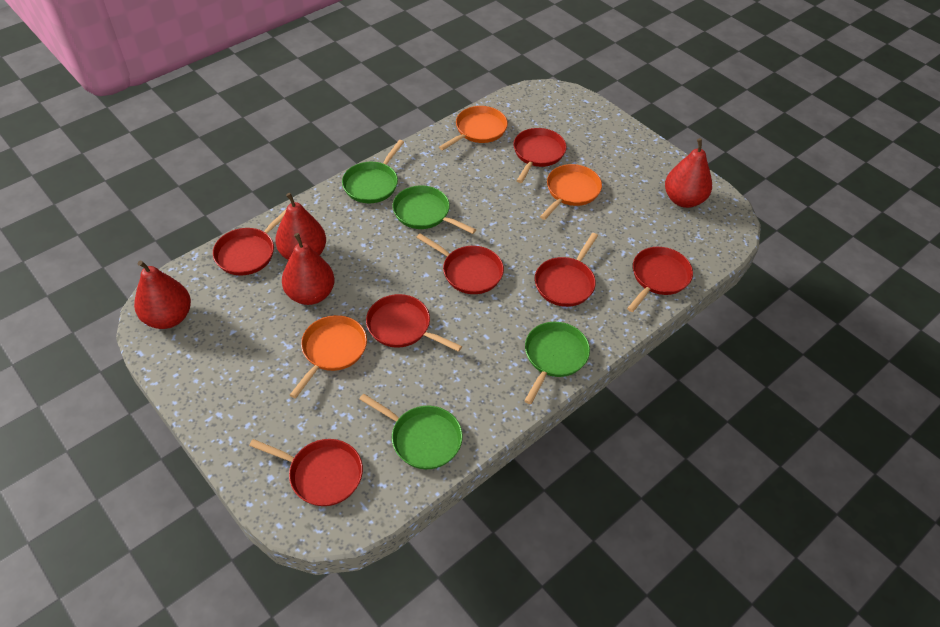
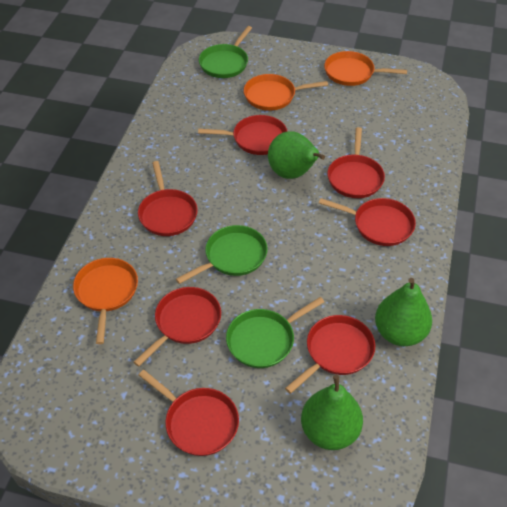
green pan: [342,140,404,203] [359,394,463,469] [392,185,476,234] [524,322,590,404] = 4 -> [176,225,268,284] [199,26,252,78] [226,297,324,368] = 3
green pear: none = 0 -> [268,131,325,179] [301,375,363,450] [375,278,432,346] = 3
red pear: [134,260,191,329] [275,193,326,260] [282,233,335,305] [665,138,712,208] = 4 -> none = 0

